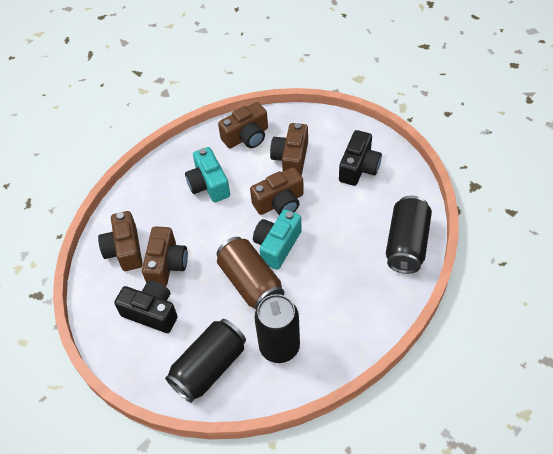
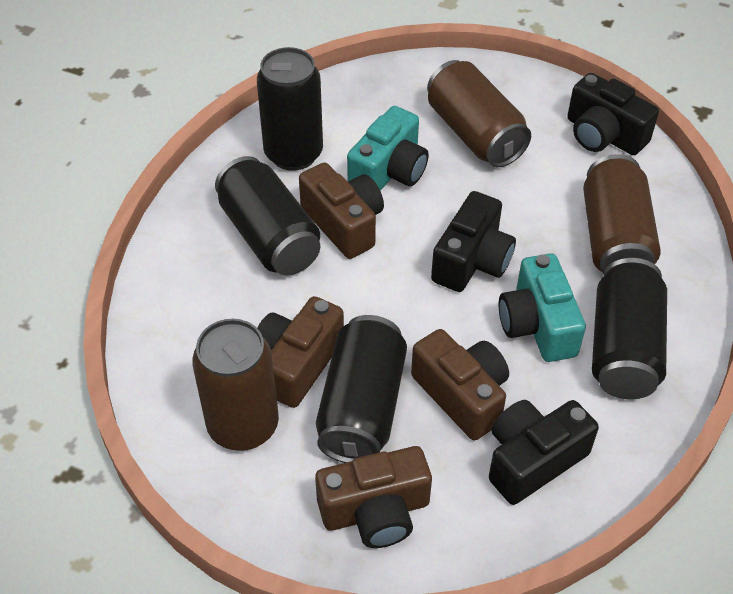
black camera: [114,281,178,333] [339,130,382,186] = 2 -> [431,191,516,292] [489,400,599,505] [567,73,659,155] = 3
black can: [165,319,246,403] [254,294,300,363] [386,196,432,274] = 3 -> [215,156,320,276] [257,47,323,171] [316,315,407,463] [592,258,667,399] = 4
brown camera: [98,211,143,271] [142,226,188,286] [218,102,268,148] [250,167,304,215] [270,123,308,175] = 5 -> [257,296,344,408] [299,162,384,259] [315,446,432,548] [411,329,509,440] = 4
brown can: [217,237,284,309] = 1 -> [192,319,279,451] [427,60,531,167] [583,154,661,274] = 3

